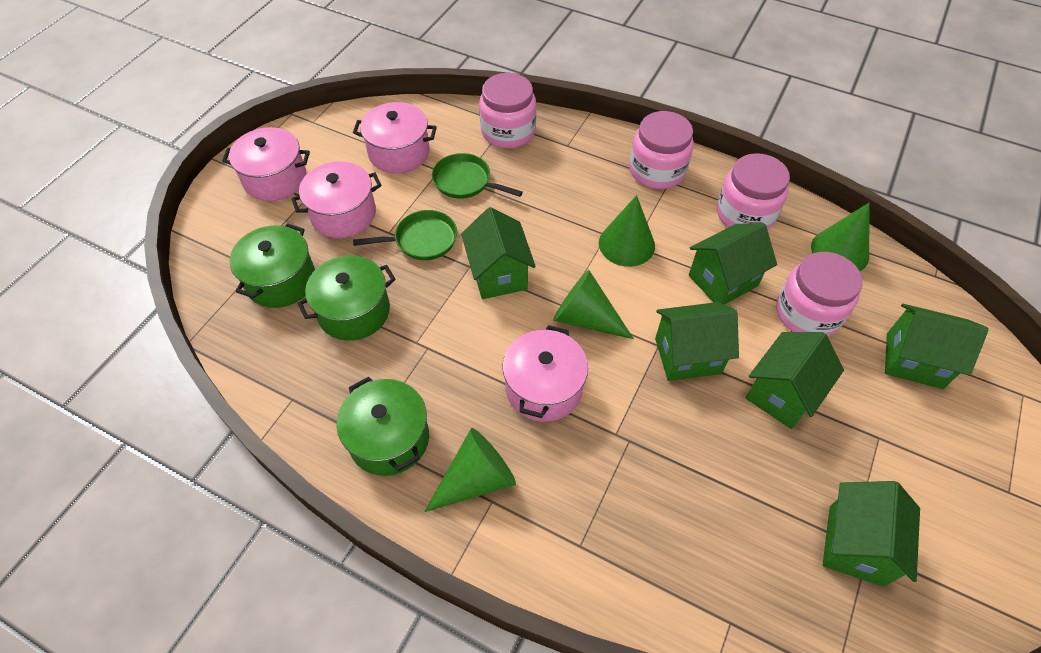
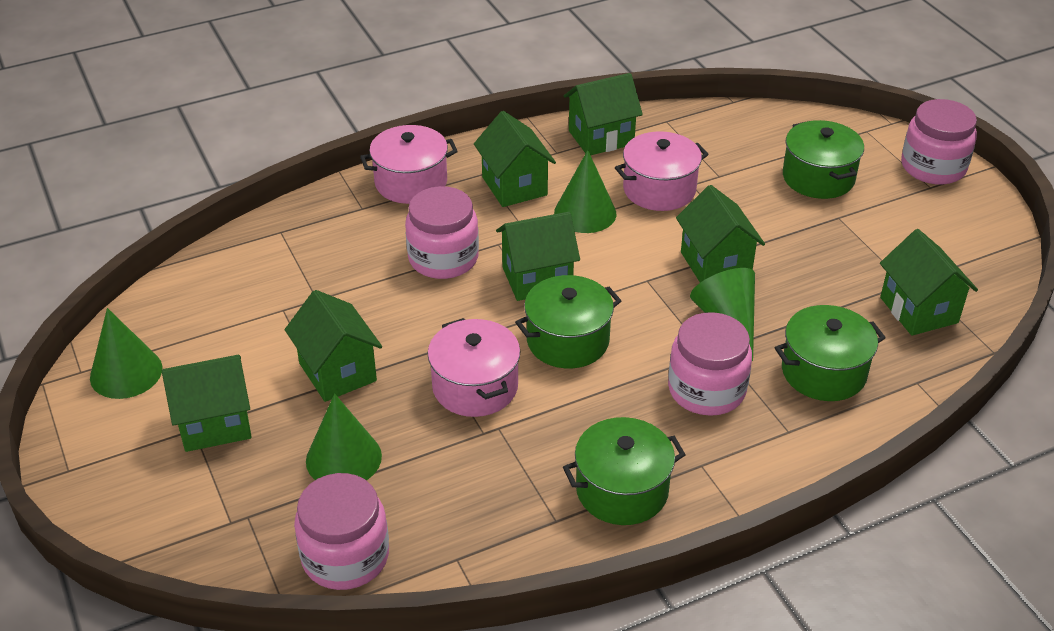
green house: [461,207,536,299] [655,302,739,381] [689,223,777,305] [745,332,844,429] [823,481,920,587] [885,304,988,389] = 6 -> [162,355,252,452] [285,290,382,402] [474,111,556,207] [496,212,580,301] [564,73,643,155] [676,185,765,282] [880,229,978,336] = 7
green pan: [353,210,457,260] [432,153,523,199] = 2 -> none = 0
green pot: [229,223,315,308] [297,255,396,341] [337,377,429,476] = 3 -> [515,275,621,368] [563,417,686,525] [775,305,886,401] [783,120,864,199] = 4
pink pot: [222,127,310,201] [291,161,382,238] [353,102,437,174] [503,325,588,422] = 4 -> [360,125,458,204] [427,318,520,417] [615,131,709,211] = 3

